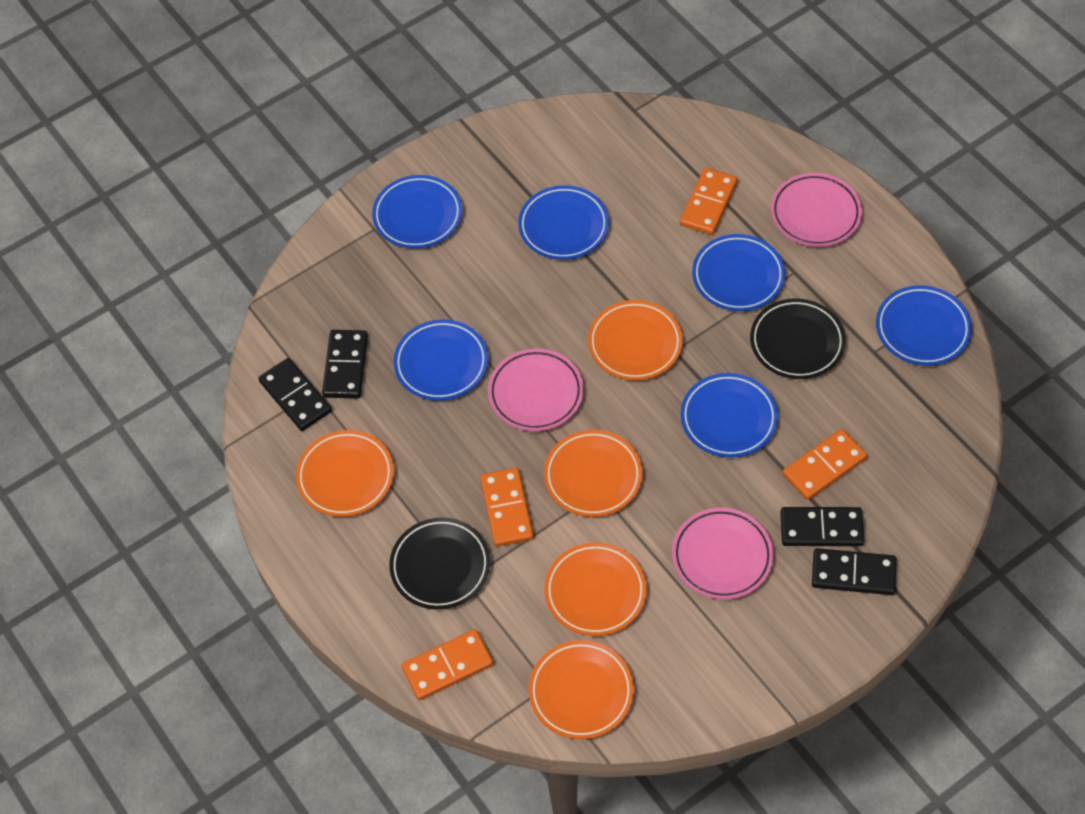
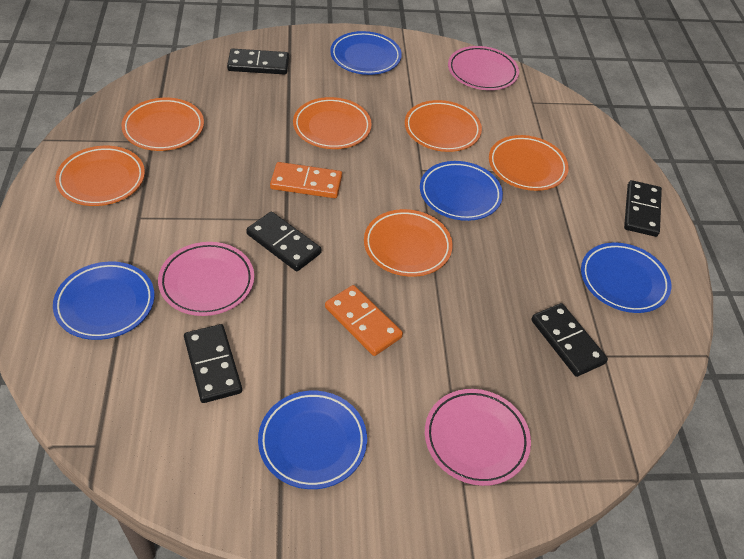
black domino: [258,358,332,431] [322,330,368,399] [780,507,864,546] [812,548,897,595] = 4 -> [184,324,242,403] [227,49,289,75] [246,212,322,271] [531,303,608,377] [624,180,662,237] = 5
black plate: [389,518,490,610] [750,299,846,379] = 2 -> none = 0
blue plate: [372,175,462,248] [394,320,488,401] [518,185,609,260] [681,373,778,458] [692,234,785,311] [876,285,972,366] = 6 -> [53,262,155,340] [258,391,367,489] [330,31,402,75] [420,161,503,221] [581,243,671,313] = 5
orange domino: [401,629,493,700] [480,468,534,546] [679,168,737,235] [782,429,867,500] = 4 -> [270,162,342,198] [325,285,403,356] = 2
orange plate: [296,430,394,517] [529,640,634,739] [544,430,642,517] [545,542,647,636] [588,300,683,380] = 5 -> [55,146,145,206] [121,98,204,151] [293,97,372,149] [364,209,453,277] [405,100,482,152] [489,135,569,191] = 6

